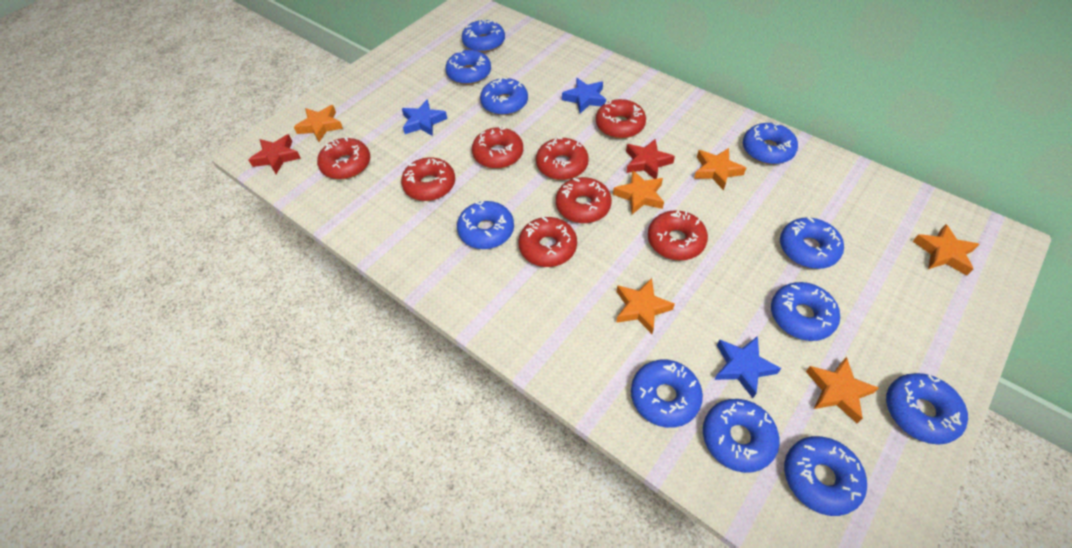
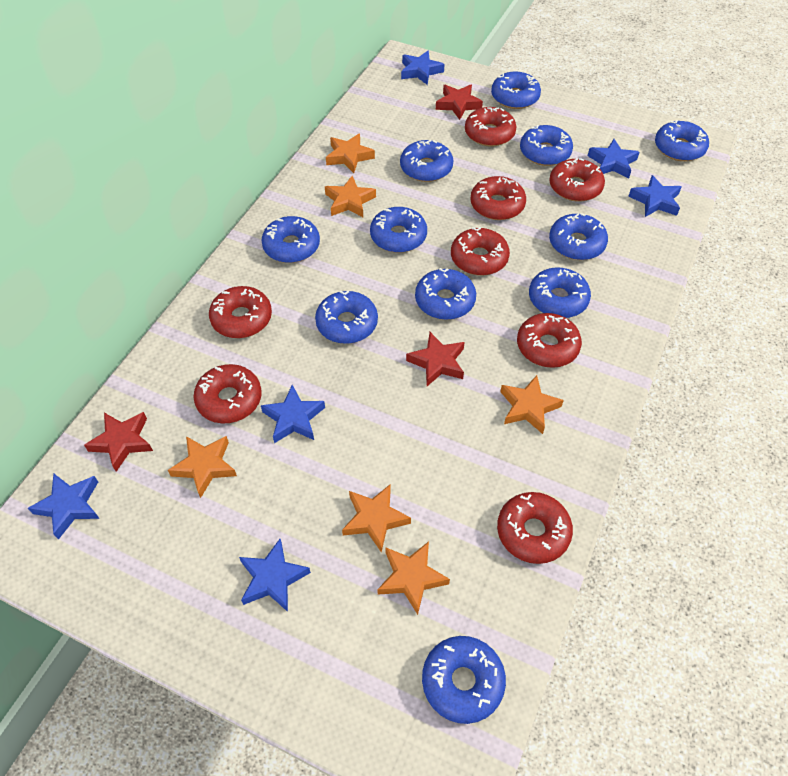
blue star: [402,99,447,136] [562,78,606,114] [714,336,781,398] = 3 -> [28,473,100,540] [239,539,311,612] [261,385,325,443] [401,51,444,85] [588,139,639,178] [628,175,682,217] = 6
red star: [248,134,301,174] [626,139,675,179] = 2 -> [84,412,153,472] [406,332,465,386] [436,84,483,120] = 3

